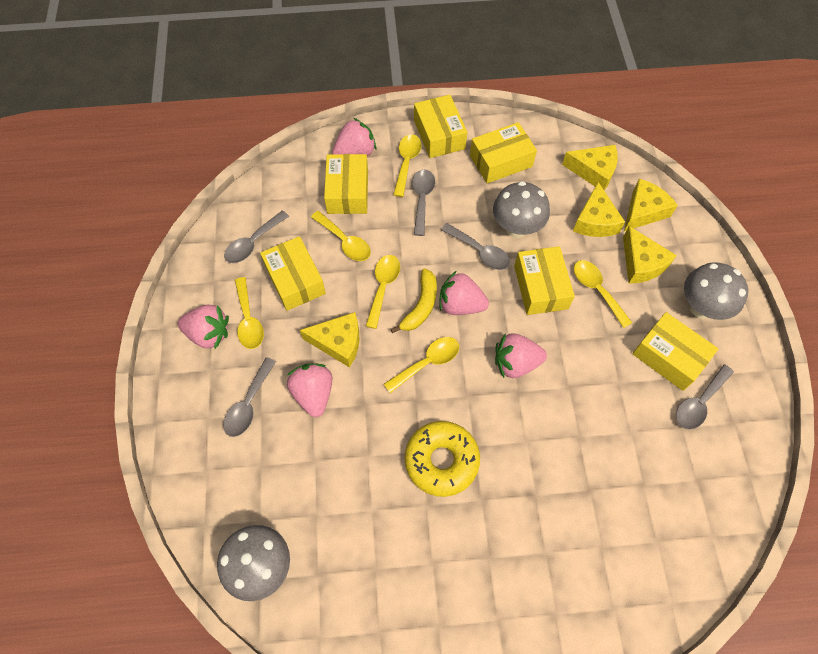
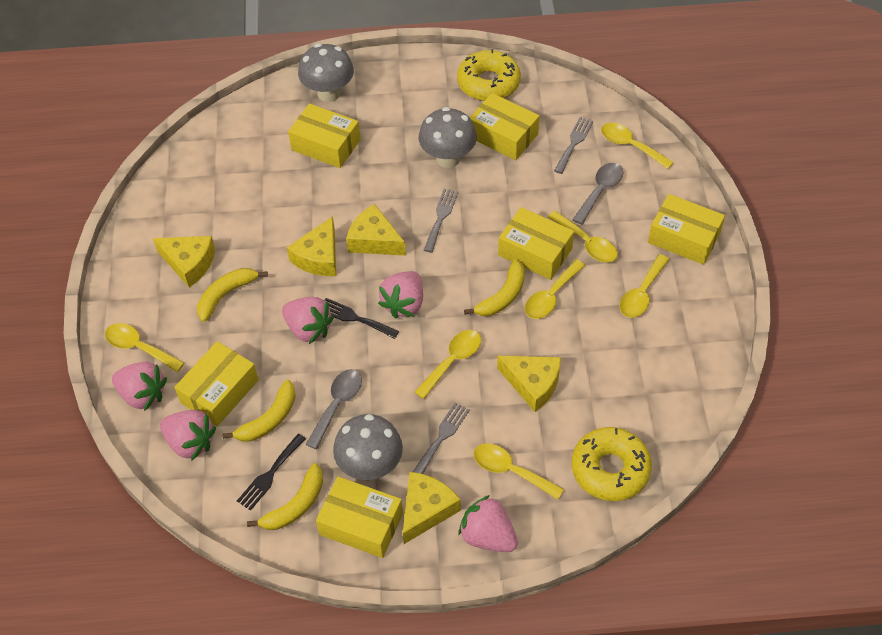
black fork: none = 0 -> [237,434,306,511] [325,298,399,339] = 2
grey fork: none = 0 -> [412,402,470,474] [424,189,458,253] [554,117,593,174] = 3
grey spoon: [223,357,276,437] [224,210,289,263] [412,169,435,236] [441,223,510,270] [676,365,734,430] = 5 -> [305,369,362,449] [572,163,623,225] = 2
yellow banana: [391,268,437,333] = 1 -> [197,268,268,322] [222,379,296,442] [247,463,323,530] [464,259,525,316] = 4
yellow donut: [405,421,480,497] = 1 -> [457,49,521,101] [572,427,652,501] = 2
yellow spoon: [235,277,264,349] [311,211,371,261] [366,255,400,329] [384,337,459,393] [393,134,422,197] [574,260,632,328] = 6 -> [105,323,184,372] [414,330,481,399] [473,443,564,500] [525,259,585,319] [548,211,618,263] [601,123,674,169] [620,254,669,318] = 7

